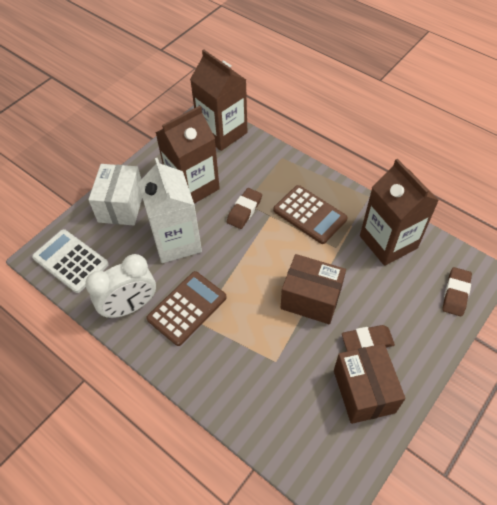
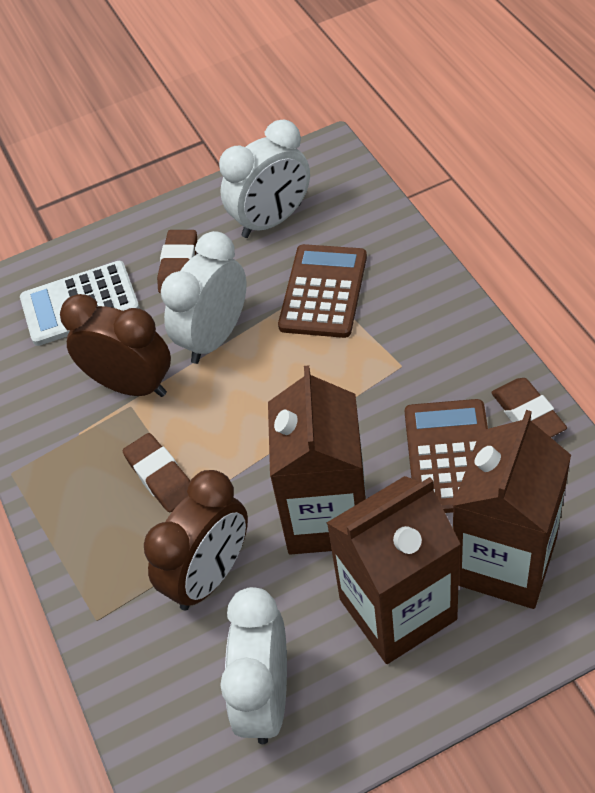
brown box: [281,254,346,324] [334,343,406,424] = 2 -> none = 0
brown clock: none = 0 -> [60,294,171,397] [144,470,248,610] = 2
white box: [88,164,142,225] = 1 -> none = 0
white carton: [138,158,202,263] = 1 -> none = 0
white clock: [85,254,156,318] = 1 -> [161,231,247,364] [219,119,310,238] [220,587,287,744] = 3

